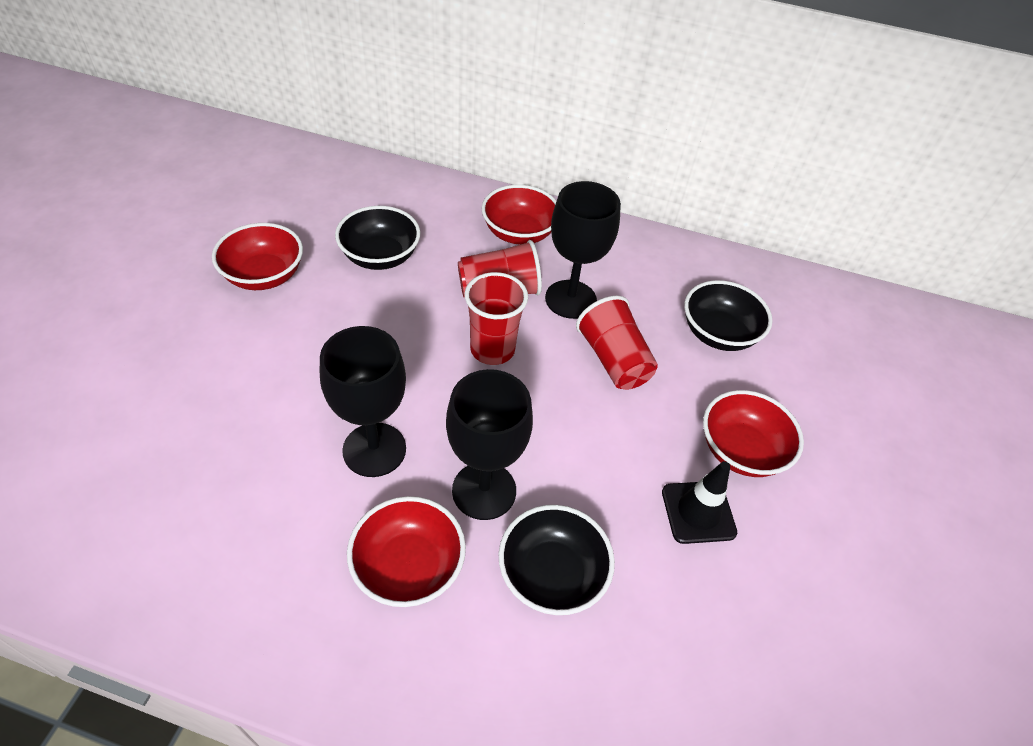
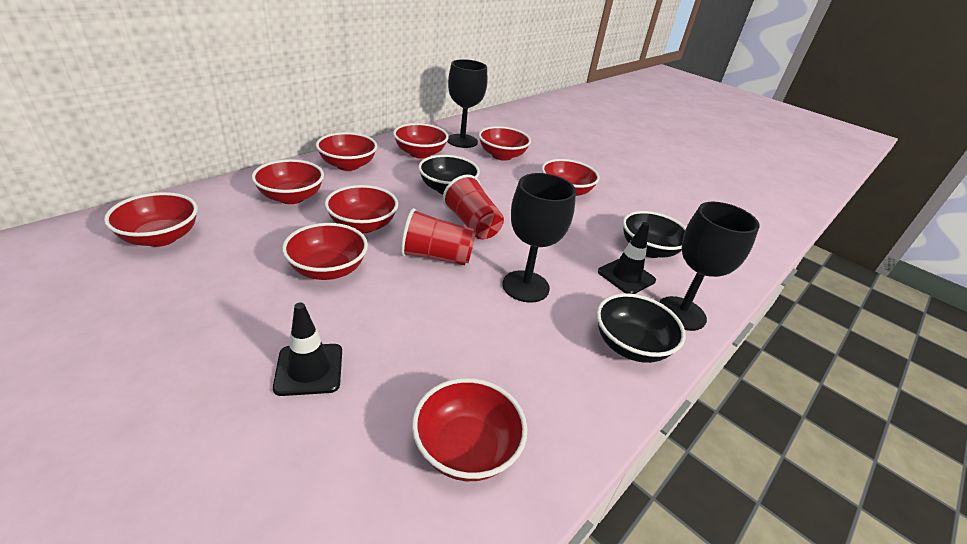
black traffic cone: [662,461,737,544] = 1 -> [273,302,342,396] [598,222,656,294] = 2
red bowl: [212,223,303,290] [347,496,466,607] [482,185,556,245] [703,390,804,477] = 4 -> [104,192,198,247] [252,159,324,204] [282,223,368,280] [316,132,377,171] [325,185,398,233] [393,123,449,159] [412,378,527,481] [479,126,531,161] [542,159,600,196] = 9
red cup: [458,240,542,298] [465,272,528,365] [576,295,658,390] = 3 -> [400,208,476,265] [442,175,504,239] = 2

